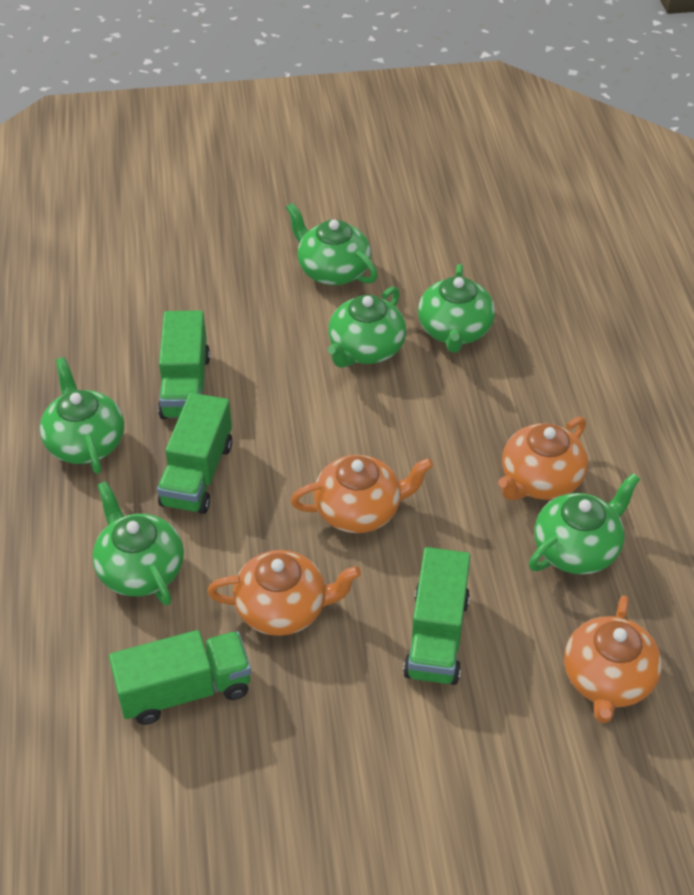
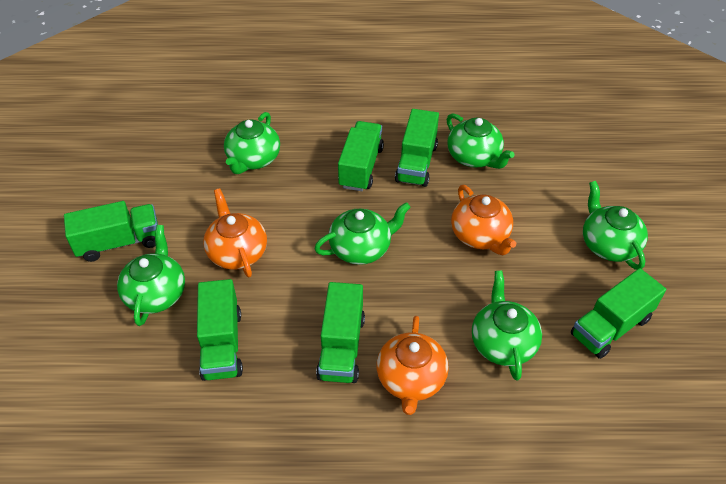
green truck: [109,630,251,725] [157,393,232,514] [158,310,210,419] [403,547,470,685] = 4 -> [64,201,158,262] [197,279,243,381] [316,282,365,383] [338,121,384,191] [395,109,439,187] [571,268,666,359] = 6
orange teapot: [207,550,361,636] [291,455,433,533] [498,417,588,500] [564,595,662,723] = 4 -> [203,188,267,277] [377,316,449,415] [451,185,516,255] = 3

